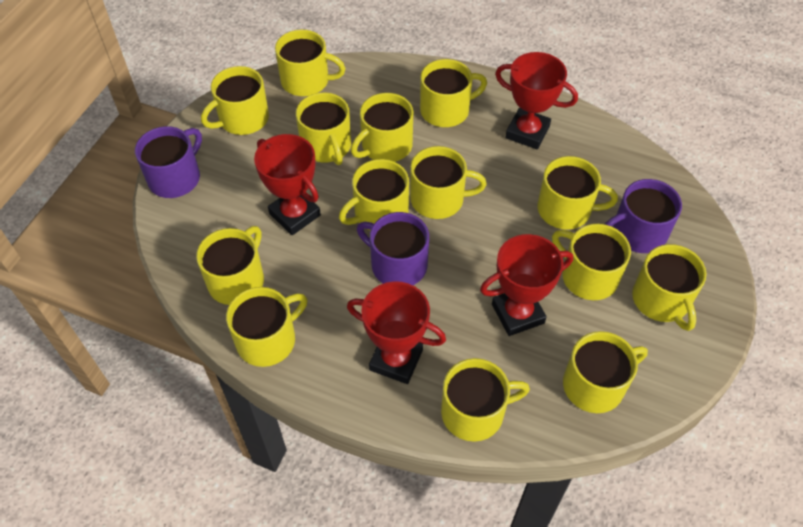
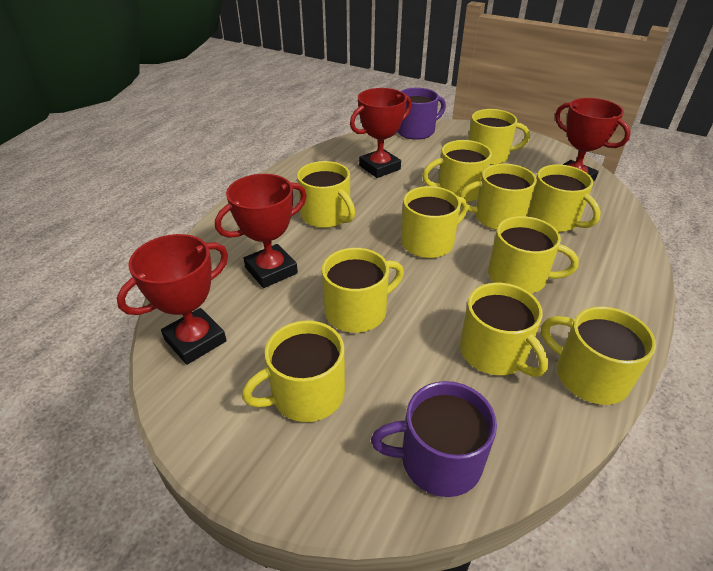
purple mug: [135,126,202,198] [357,212,429,285] [605,179,682,253] = 3 -> [371,381,497,497] [397,88,446,140] = 2
yellow mug: [196,226,264,305] [201,66,269,135] [226,287,308,367] [275,30,346,96] [296,92,351,165] [339,159,409,231] [351,93,413,162] [410,146,487,219] [420,59,487,127] [441,358,530,442] [537,156,618,230] [552,224,631,300] [563,331,648,413] [632,244,706,331] = 14 -> [242,321,345,422] [297,161,355,228] [322,248,404,333] [401,186,468,258] [422,140,492,202] [459,163,537,230] [460,283,548,377] [468,109,530,165] [488,216,579,293] [528,164,601,232] [541,306,656,405] = 11

